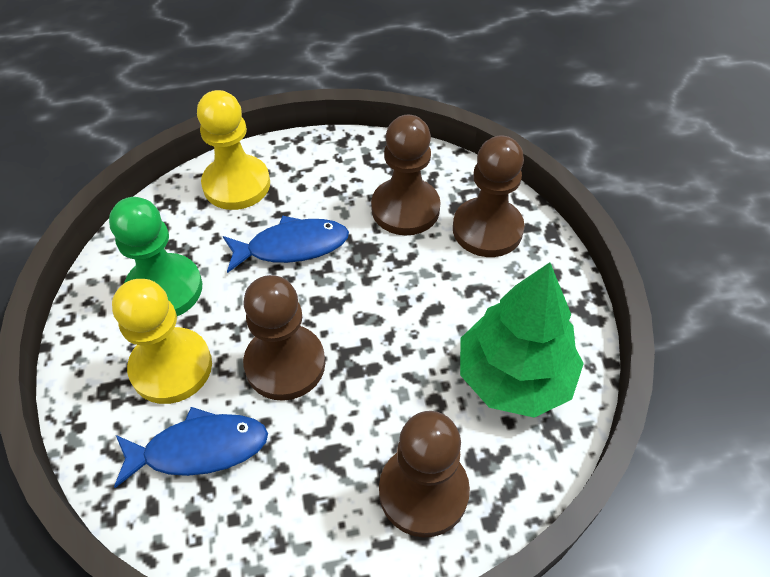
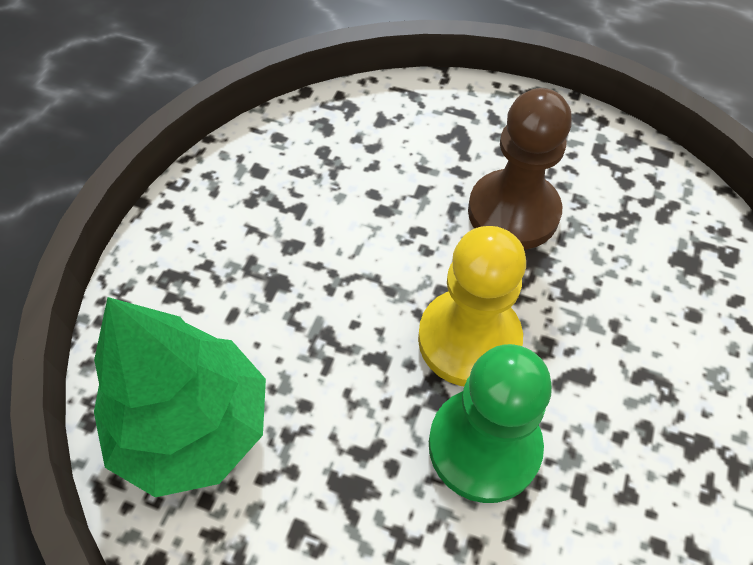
blue fish: [114,407,268,488] [223,215,349,273] = 2 -> none = 0
brown pawn: [243,275,325,401] [371,115,441,236] [379,411,470,538] [453,136,524,257] = 4 -> [468,88,572,250] = 1
yellow pawn: [112,279,212,404] [197,90,270,210] = 2 -> [418,226,526,386] = 1

